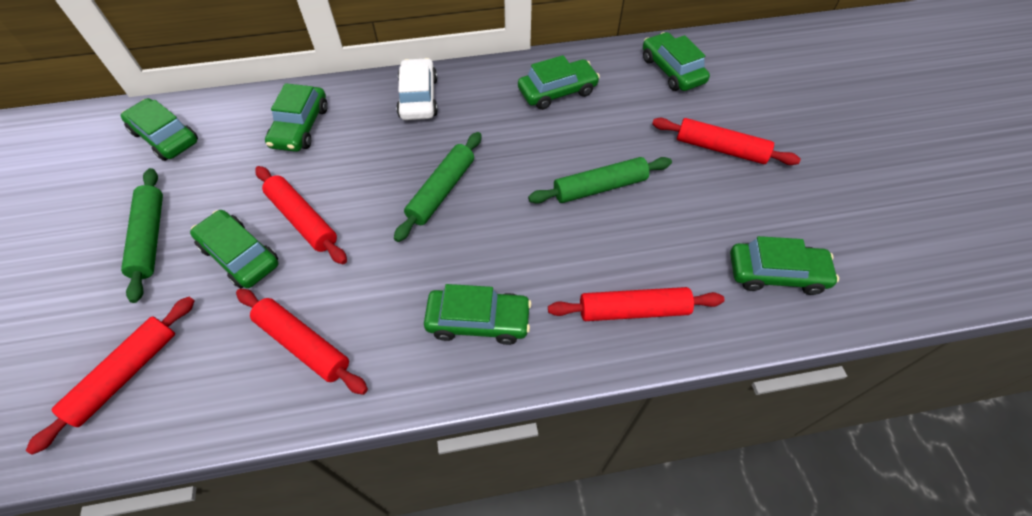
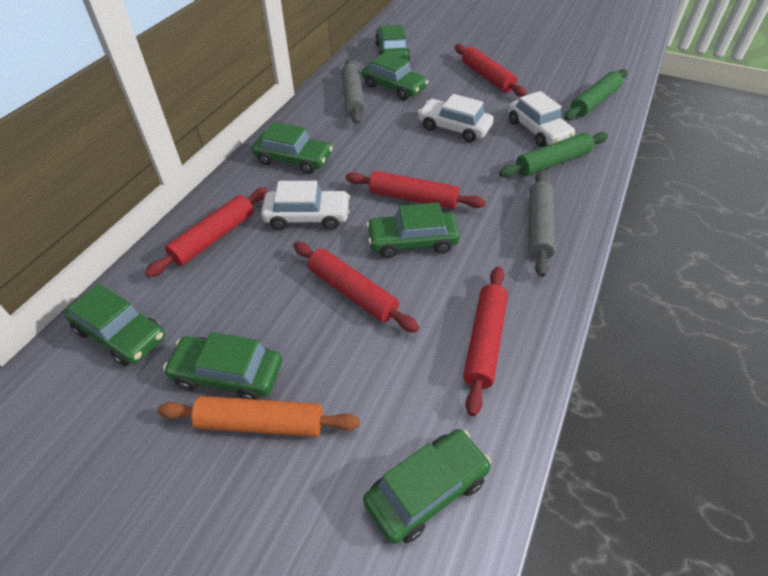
green rolling pin: [121,168,163,303] [394,132,482,242] [528,157,672,204] = 3 -> [499,132,608,178] [564,69,628,121] = 2
grey rolling pin: none = 0 -> [342,59,365,124] [529,170,555,277] = 2
orange rolling pin: none = 0 -> [157,396,360,437] = 1
white car: [396,58,438,120] = 1 -> [261,181,350,230] [417,94,494,142] [508,91,575,147] = 3

